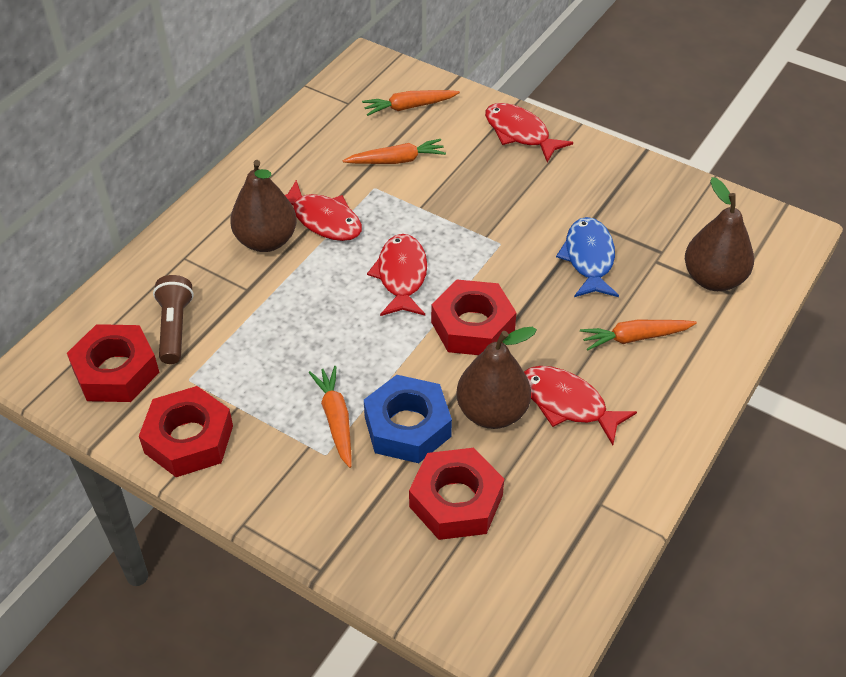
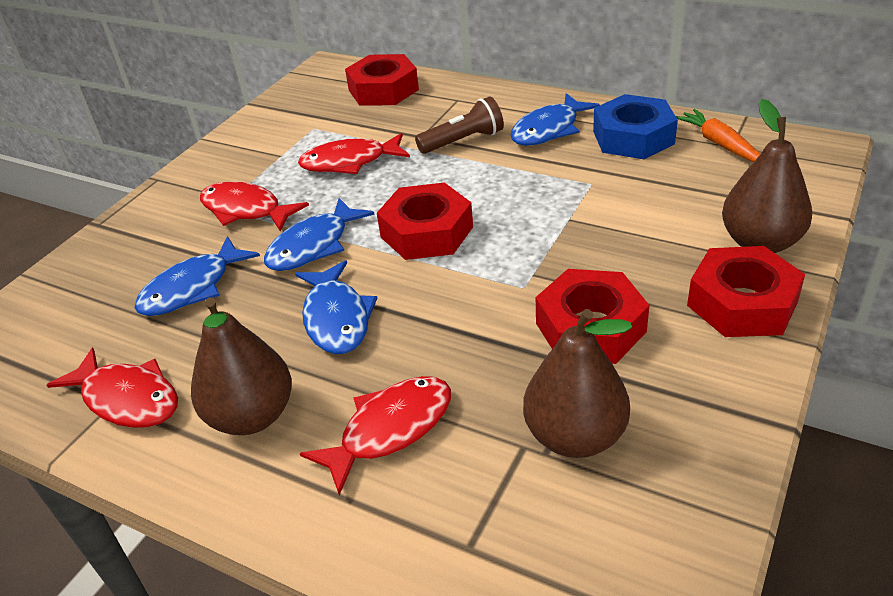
blue fish: [556,217,619,297] = 1 -> [134,236,260,316] [264,198,374,271] [295,260,377,354] [510,93,600,146] = 4
orange carrot: [309,366,351,468] [343,139,446,164] [362,90,460,116] [580,320,697,351] = 4 -> [676,109,760,162] = 1

